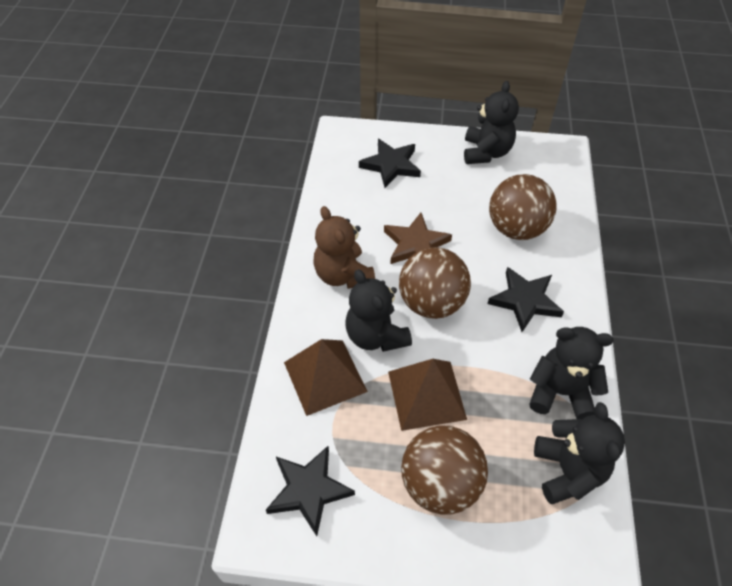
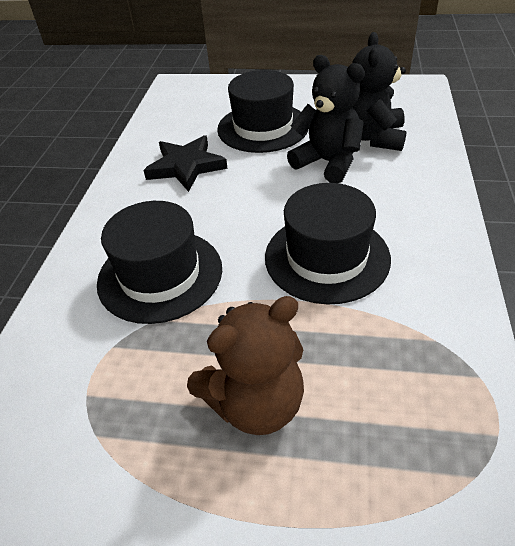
black hat: none = 0 -> [97,201,222,324] [217,70,309,153] [265,183,391,304] = 3
black star: [266,446,355,536] [359,139,421,188] [488,267,564,332] = 3 -> [143,135,228,192] = 1
black teddy bear: [345,269,412,352] [464,81,519,164] [529,327,613,419] [534,402,625,504] = 4 -> [287,55,365,183] [352,32,406,151] = 2
brown ball: [399,247,471,319] [401,426,488,515] [489,174,557,240] = 3 -> none = 0
brown pyramid: [284,339,368,416] [388,359,467,431] = 2 -> none = 0
brown star: [384,213,452,264] = 1 -> none = 0

